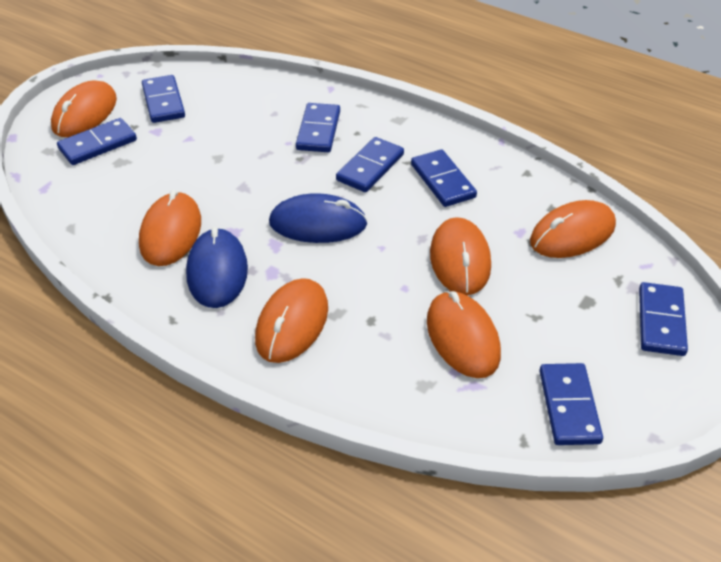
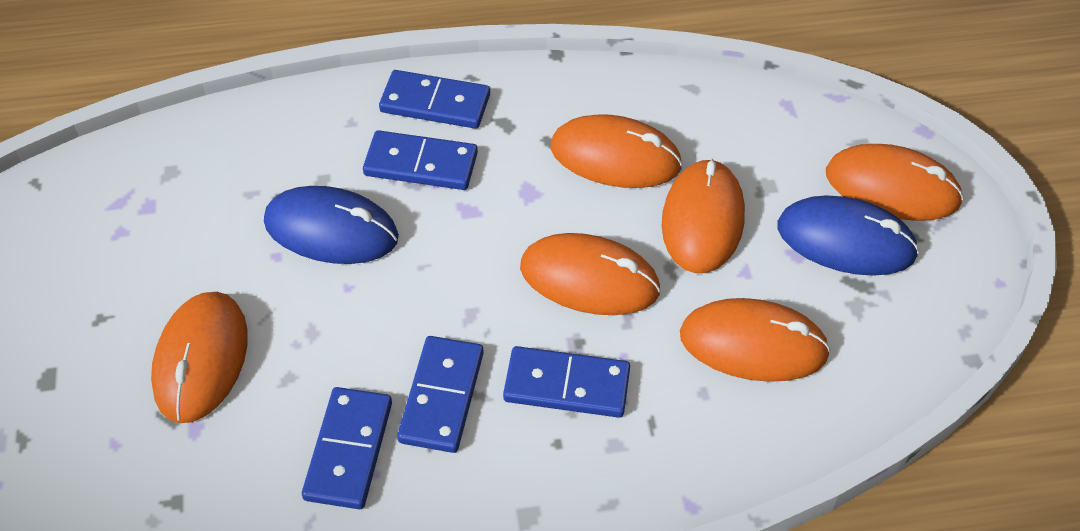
blue domino: [57,118,137,165] [142,75,185,123] [296,103,340,152] [336,137,404,192] [411,149,477,207] [540,363,603,445] [639,282,688,356] = 7 -> [302,387,392,509] [363,130,478,190] [379,70,490,129] [397,336,484,453] [503,346,630,418] = 5

